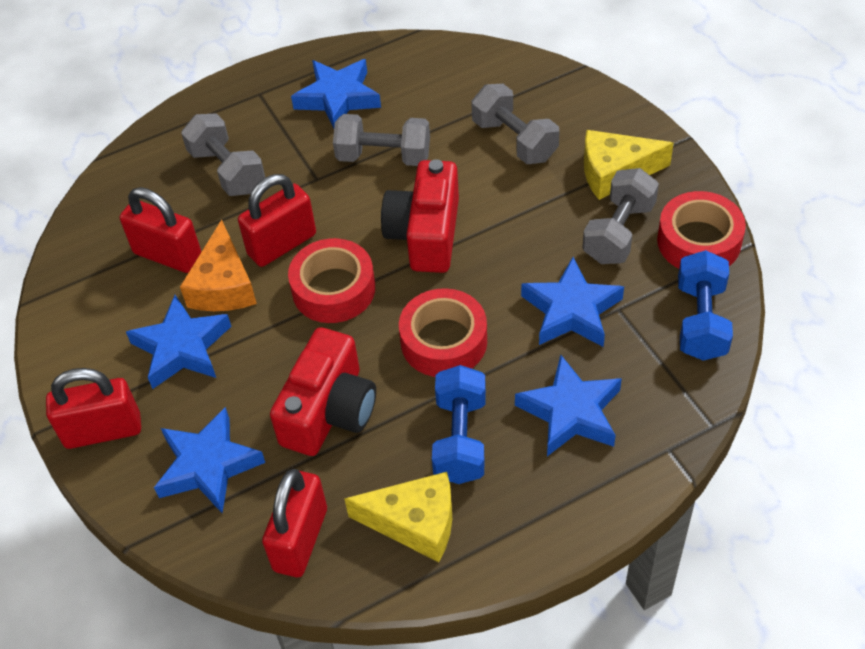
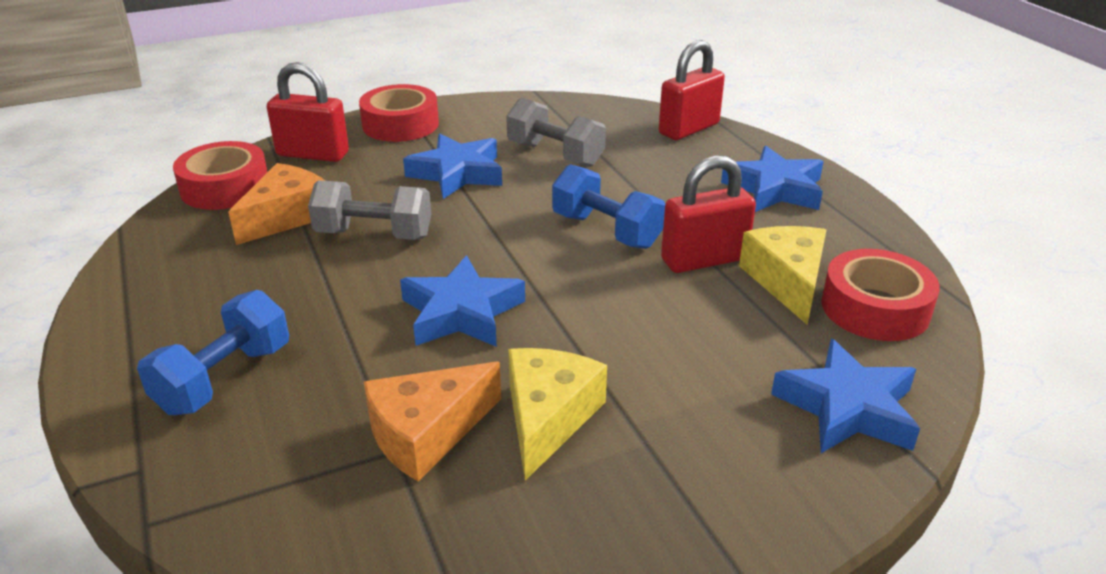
blue star: [126,295,232,389] [154,407,265,513] [291,59,381,128] [515,355,622,456] [521,257,624,347] = 5 -> [400,255,525,347] [403,134,502,199] [721,146,824,212] [771,339,920,453] = 4
grey dumbbell: [181,113,265,196] [333,114,430,166] [471,84,560,164] [582,168,659,264] = 4 -> [308,180,431,240] [506,97,606,167] = 2
orange cheese: [180,220,257,311] = 1 -> [228,163,325,245] [364,361,501,482] = 2
red camera: [270,327,376,456] [381,159,459,273] = 2 -> none = 0
red padlock: [46,368,141,449] [120,187,201,273] [238,174,316,267] [262,469,327,577] = 4 -> [267,62,349,162] [659,40,725,140] [661,155,756,273] = 3

